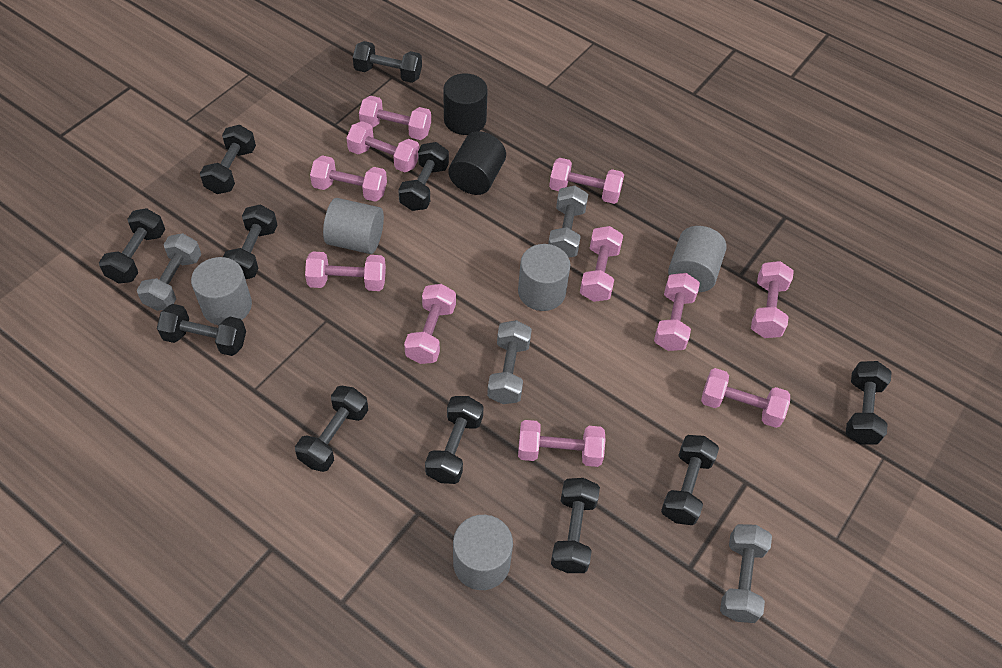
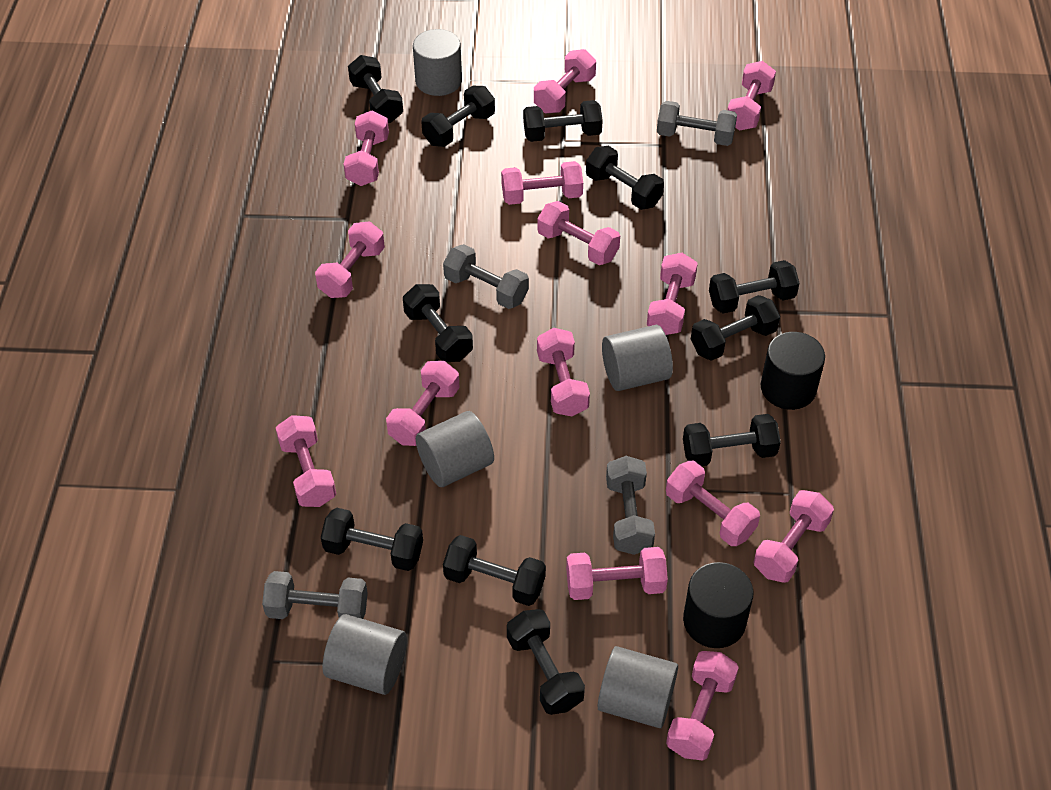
pink dumbbell: [305,251,386,291] [310,155,387,202] [346,121,420,172] [359,96,431,140] [404,284,456,364] [518,420,606,467] [549,158,624,204] [580,226,623,302] [654,273,700,351] [701,368,790,428] [751,261,794,338] = 11 -> [276,415,336,507] [315,221,385,298] [344,111,389,186] [386,361,460,446] [501,161,583,205] [534,49,596,113] [537,201,620,265] [537,328,590,416] [566,547,668,600] [647,253,698,335] [666,461,760,546] [666,651,739,761] [728,61,776,131] [754,490,834,583] = 14

